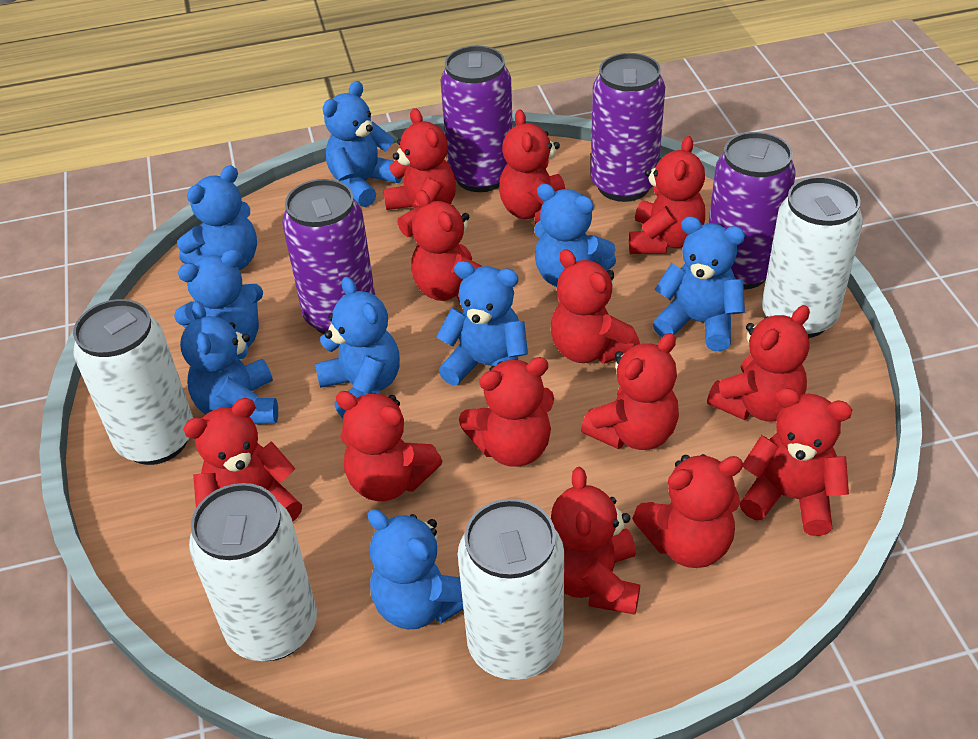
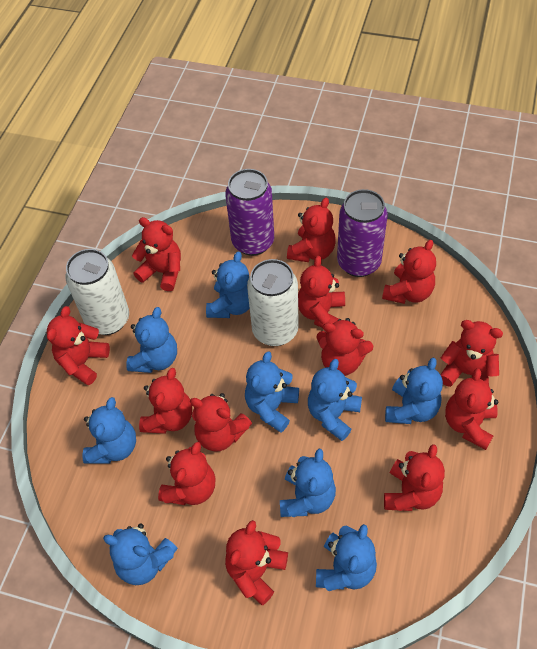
purple can: [282,179,375,334] [440,46,513,192] [590,53,665,202] [708,132,796,289] = 4 -> [225,169,274,256] [337,189,388,277] = 2
white can: [73,299,193,465] [189,483,317,661] [458,499,564,680] [762,177,863,338] = 4 -> [66,249,129,335] [247,259,299,346] = 2

